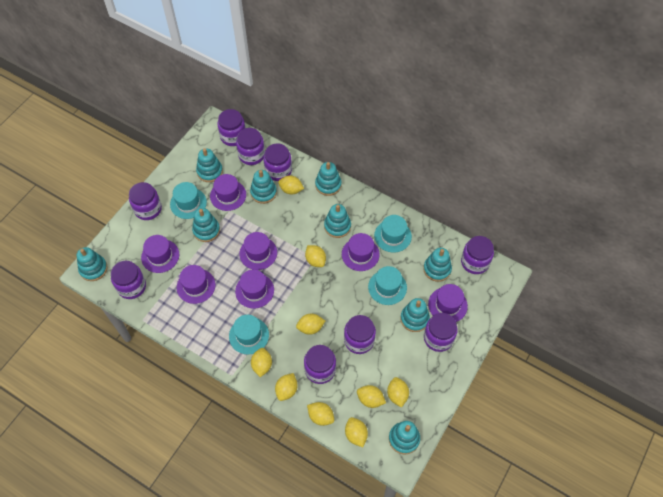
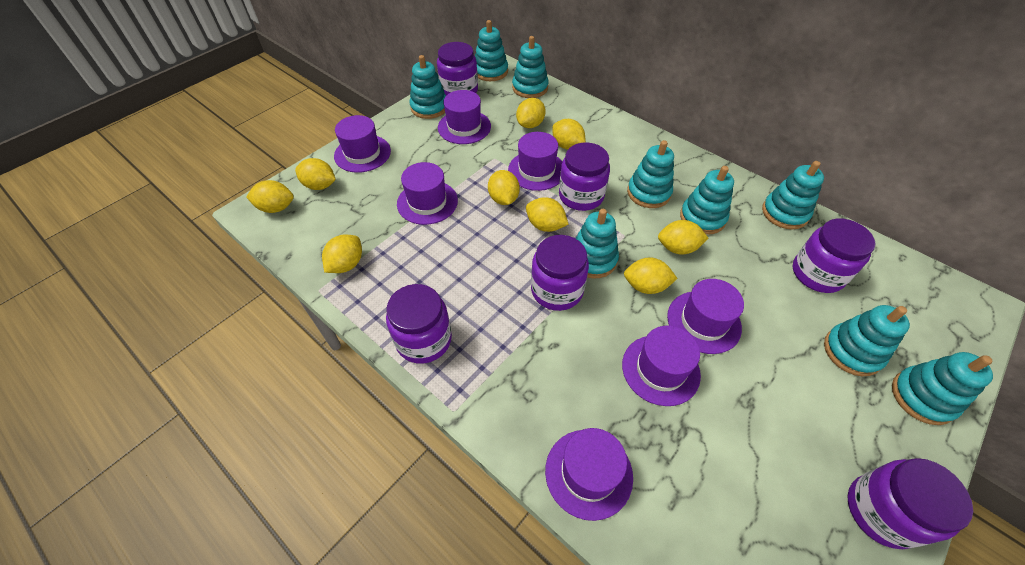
purple jar: [111,261,146,299] [129,182,162,220] [217,109,246,146] [236,128,265,165] [263,143,292,181] [304,345,336,384] [344,315,376,354] [424,313,458,352] [461,236,494,274] = 9 -> [386,284,452,364] [437,42,478,96] [531,235,589,311] [559,142,610,211] [793,219,876,293] [848,458,973,549] = 6
turquoise hat: [170,182,207,219] [229,315,269,355] [368,266,407,305] [374,215,412,252] = 4 -> none = 0

